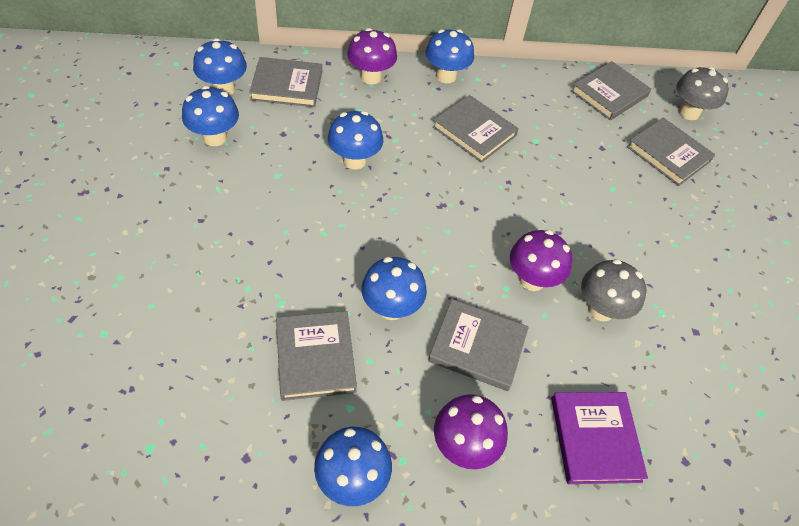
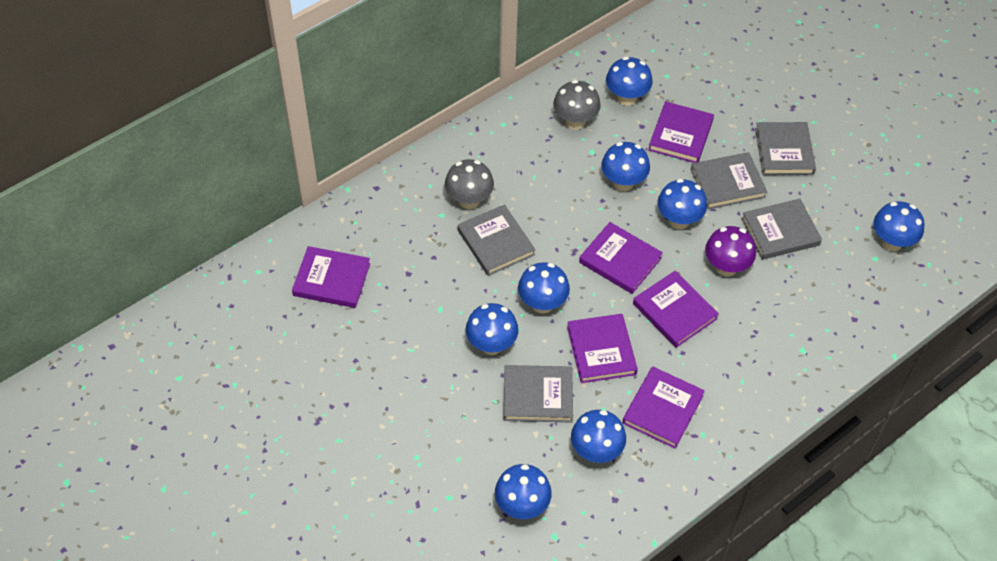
blue mushroom: [182,86,239,146] [193,38,247,95] [314,427,392,506] [328,111,383,169] [361,257,427,320] [425,29,474,83] = 6 -> [466,303,519,355] [495,464,552,519] [518,263,570,314] [571,410,626,463] [601,142,650,191] [606,57,652,106] [657,179,707,229] [873,201,924,252] = 8
grey book: [249,57,322,107] [276,311,357,401] [428,299,529,391] [432,95,519,163] [571,61,651,120] [627,117,715,186] = 6 -> [458,204,535,276] [504,365,573,422] [691,152,767,209] [741,199,822,260] [755,122,816,175] = 5
purple book: [552,392,648,484] = 1 -> [292,246,370,308] [567,314,638,383] [579,222,663,294] [622,366,705,449] [633,271,719,348] [648,101,714,163] = 6
purple mushroom: [347,28,397,85] [434,394,508,469] [510,230,572,291] = 3 -> [705,226,756,277] = 1

